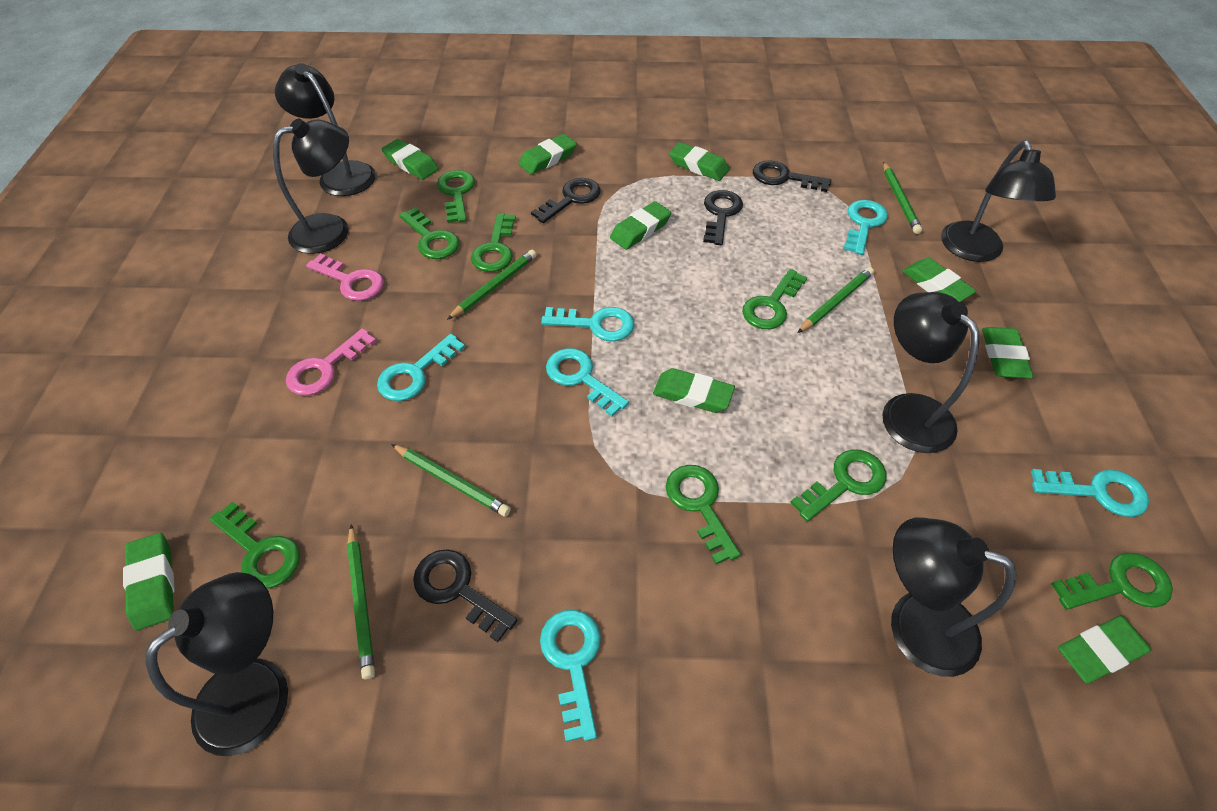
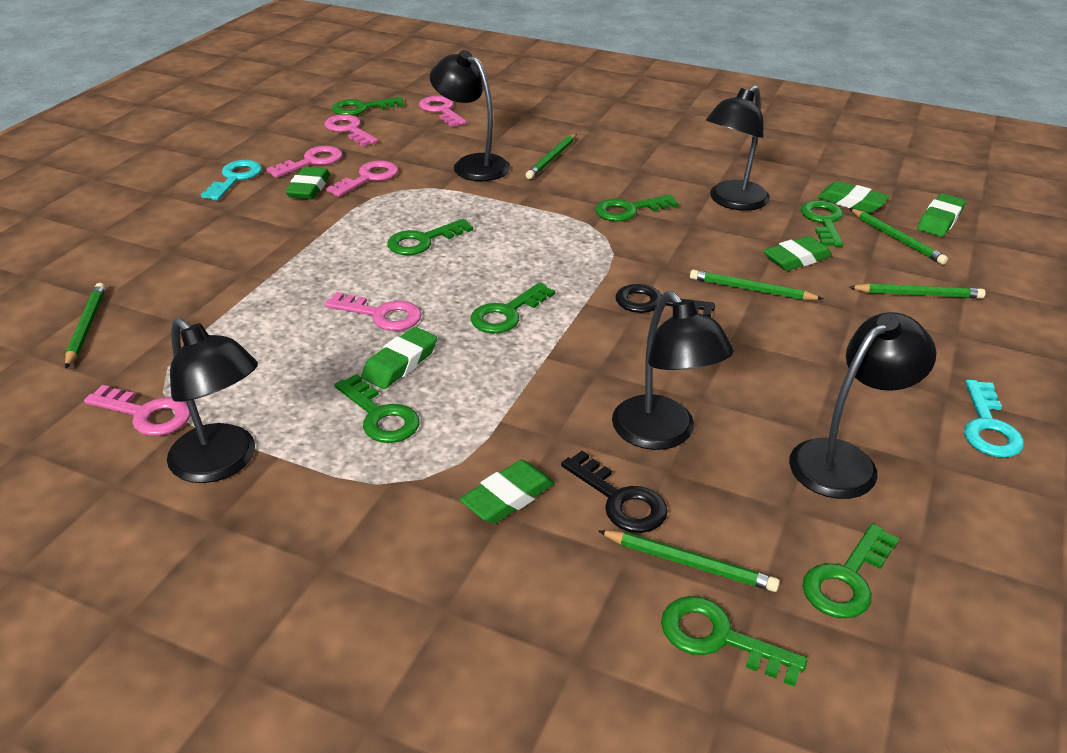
black key: [413,549,518,642] [531,178,600,223] [703,190,743,245] [753,160,831,192] = 4 -> [561,451,668,533] [615,284,715,317] = 2
black lamp: [145,572,288,756] [273,119,349,254] [275,63,376,196] [882,292,979,453] [891,517,1017,677] [941,140,1056,262] = 6 -> [167,318,258,483] [430,50,510,181] [612,291,734,450] [706,85,770,211] [789,312,936,499] = 5
green eraser: [123,533,175,631] [382,139,439,180] [519,134,577,174] [610,201,671,250] [653,368,735,413] [669,142,729,181] [902,258,976,302] [982,327,1034,379] [1058,616,1151,684] = 9 -> [285,167,330,200] [361,327,437,389] [460,460,555,524] [764,236,832,271] [817,181,890,213] [917,193,966,237] = 6
green pencil: [347,524,375,679] [391,444,511,517] [447,250,537,320] [798,267,874,333] [883,162,922,234] = 5 -> [65,283,106,368] [526,134,576,179] [598,530,780,592] [690,269,823,300] [849,208,948,265] [849,283,986,299] = 6
pink key: [286,328,376,396] [306,254,384,301] = 2 -> [84,385,190,436] [267,146,343,178] [324,114,378,146] [325,292,422,331] [326,160,398,197] [419,96,467,127] = 6
turquoise key: [377,334,465,401] [540,610,601,742] [541,307,634,341] [546,348,629,416] [843,200,888,255] [1031,469,1149,517] = 6 -> [201,160,262,200] [964,380,1024,458] = 2

